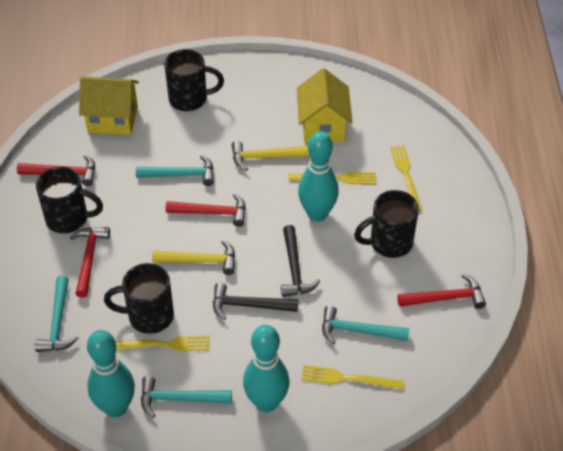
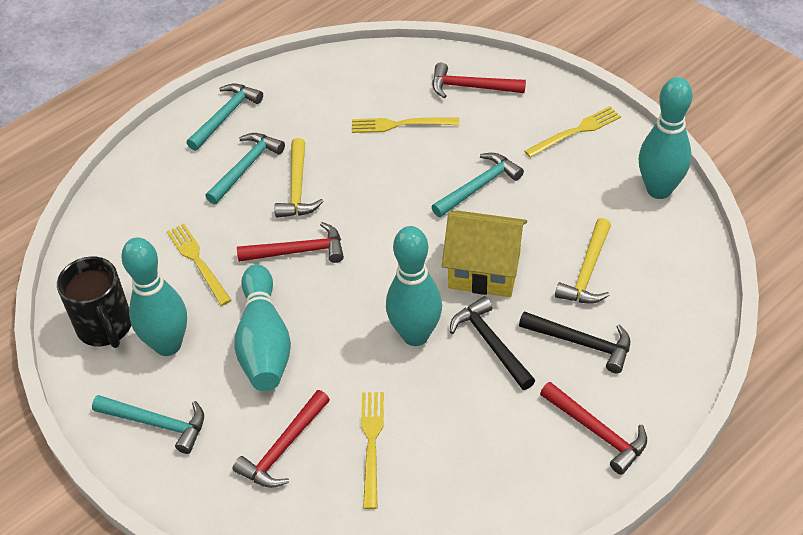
black mug: [36,167,103,233] [104,263,174,334] [164,49,224,111] [354,190,419,258] = 4 -> [57,257,131,348] = 1
turquoise bowling pin: [87,330,135,418] [243,325,289,412] [298,131,339,222] = 3 -> [121,237,187,356] [234,264,291,391] [386,226,442,346] [639,77,692,199] = 4
yellow house: [79,77,139,135] [297,68,352,143] = 2 -> [442,211,527,297] = 1

